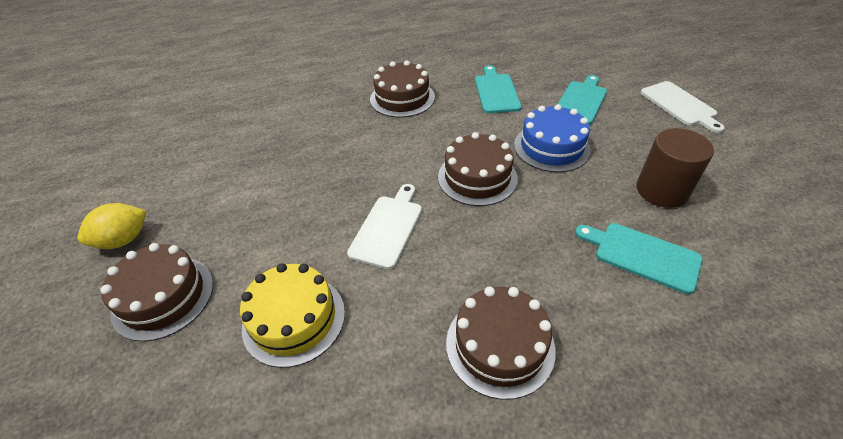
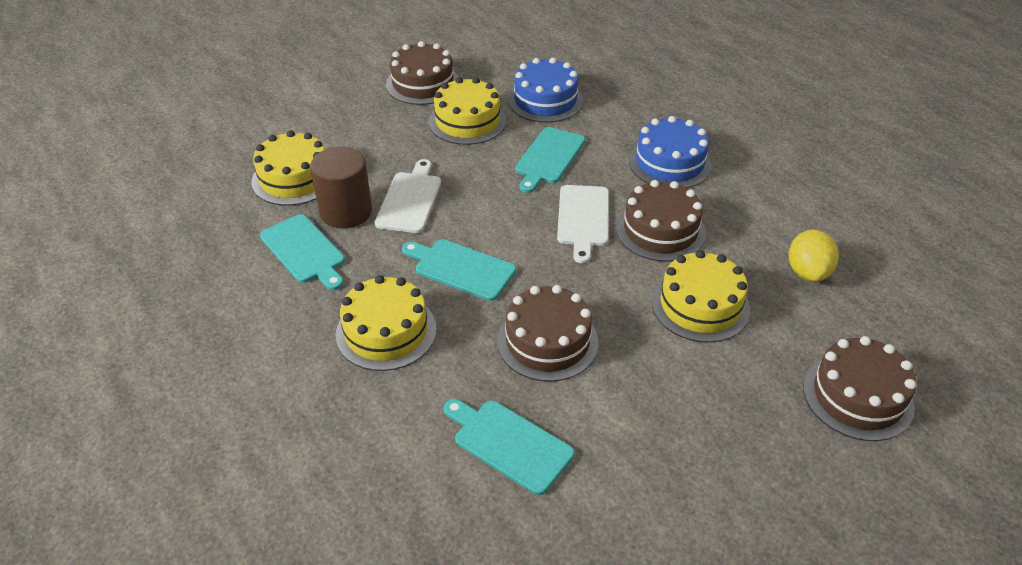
blue cake: [514,104,591,172] = 1 -> [508,58,583,123] [629,116,712,188] = 2
turquoise cutting board: [475,65,522,113] [558,75,607,125] [575,223,703,294] = 3 -> [260,214,345,290] [402,239,516,301] [444,399,575,495] [515,127,585,193] = 4
yellow cake: [240,263,345,368] = 1 -> [251,130,325,206] [336,275,437,371] [429,77,507,145] [651,250,750,342] = 4

